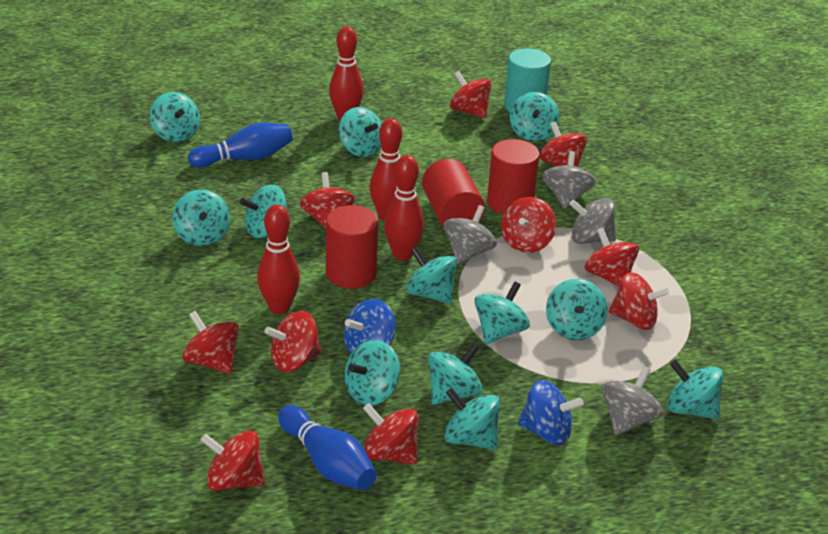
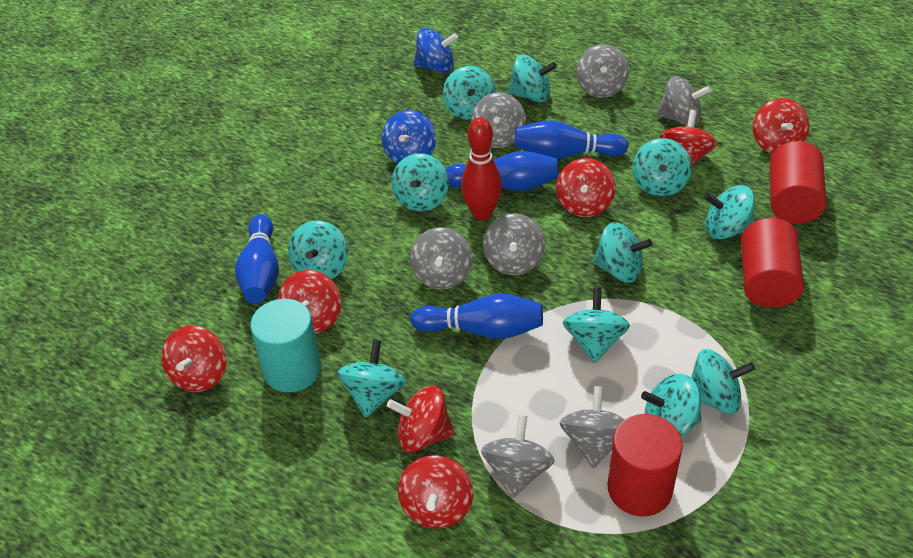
blue bowling pin: [188,123,293,168] [278,405,376,490] = 2 -> [235,214,279,303] [410,293,543,339] [445,151,559,191] [514,120,628,159] = 4
grey spinning top: [444,205,497,264] [542,151,596,209] [569,198,616,244] [601,366,663,435] = 4 -> [410,227,473,290] [471,92,526,148] [481,415,555,498] [483,213,545,275] [559,386,625,468] [576,44,629,98] [657,76,711,126] = 7
red bowling pin: [257,204,300,314] [329,27,363,121] [370,118,402,221] [384,155,424,260] = 4 -> [461,117,502,220] = 1
red spinning top: [182,311,239,374] [200,430,265,491] [265,311,322,372] [300,172,355,229] [363,403,418,465] [450,71,492,118] [501,197,556,253] [539,121,587,167] [584,228,639,287] [609,272,669,330] = 10 -> [161,326,227,392] [278,270,341,334] [387,386,455,452] [398,455,473,529] [556,158,615,217] [660,110,717,165] [753,98,809,154] = 7
turquoise spinning top: [150,92,200,142] [173,190,230,246] [240,185,287,238] [339,107,382,157] [344,340,400,405] [406,247,457,304] [428,343,483,405] [444,388,500,450] [475,281,530,344] [510,92,560,141] [546,279,608,340] [667,360,724,420] = 12 -> [288,221,348,279] [337,340,406,418] [392,153,449,212] [443,66,496,120] [508,55,557,103] [563,288,630,363] [592,222,652,283] [632,138,692,197] [641,374,702,438] [691,349,755,414] [704,185,755,239] = 11

